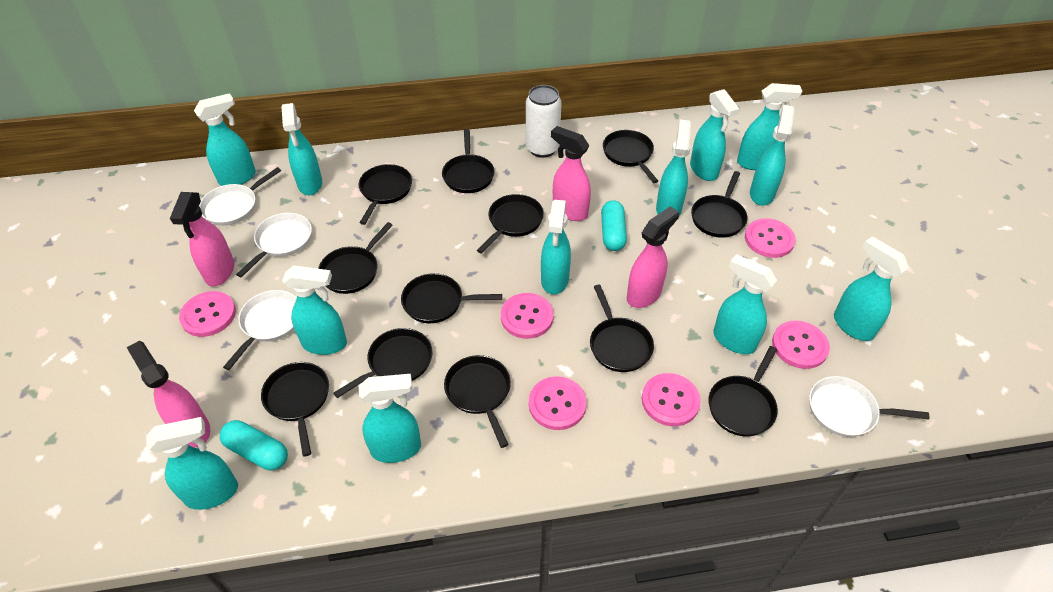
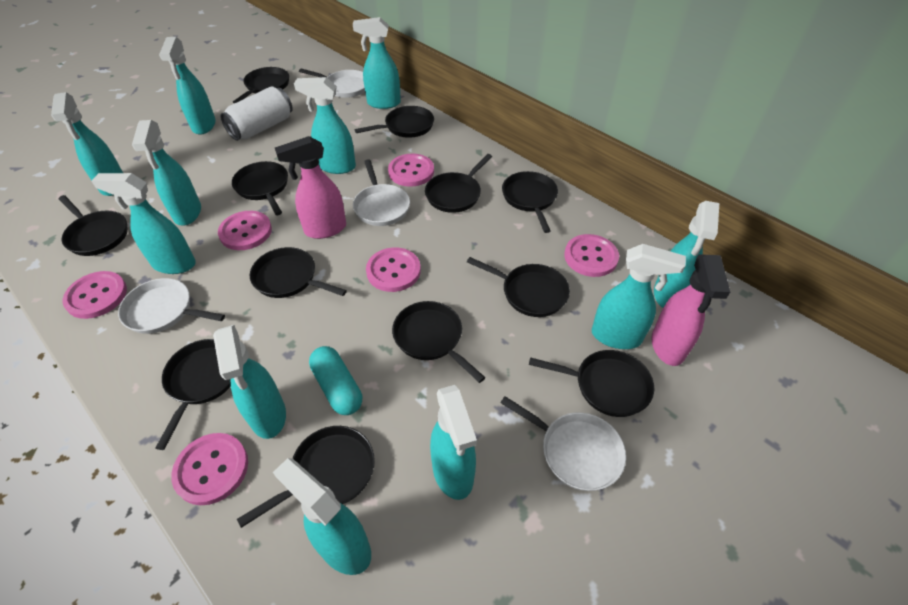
pink spray bottle: [126,341,210,447] [170,192,234,286] [551,126,591,221] [627,206,679,308] = 4 -> [275,136,346,239] [651,254,730,366] = 2
turquoise capsule: [220,420,288,470] [601,200,627,251] = 2 -> [309,346,362,415] = 1
turquoise spray bottle: [146,417,238,510] [194,93,256,186] [281,103,322,195] [282,266,347,355] [359,374,421,463] [541,200,571,295] [656,119,691,216] [690,89,739,181] [713,254,777,354] [737,83,802,170] [750,105,795,206] [834,236,909,341] = 12 -> [51,92,123,196] [92,173,196,274] [132,120,201,226] [159,37,216,135] [213,325,286,439] [273,458,371,575] [294,77,356,174] [353,17,401,109] [430,385,477,500] [592,244,686,349] [654,201,719,308] = 11

